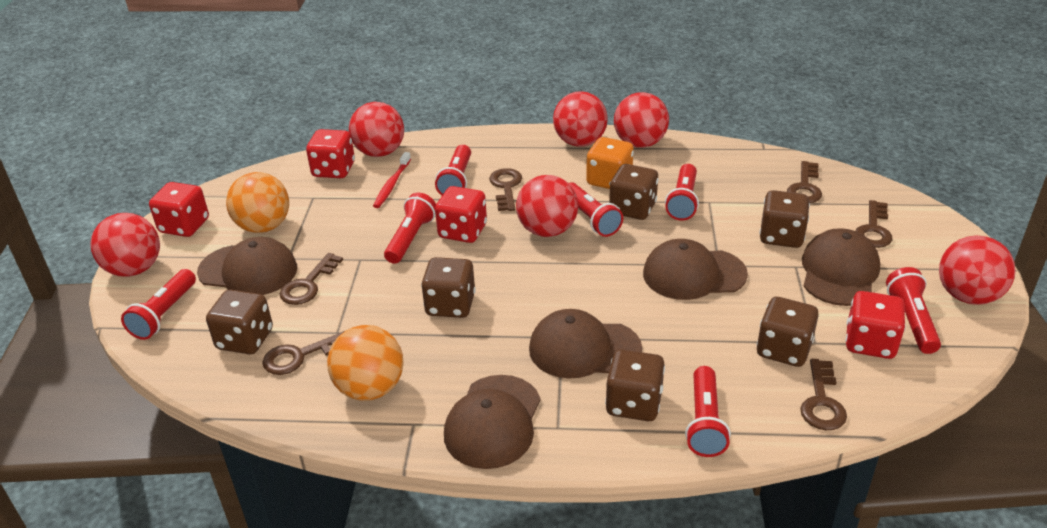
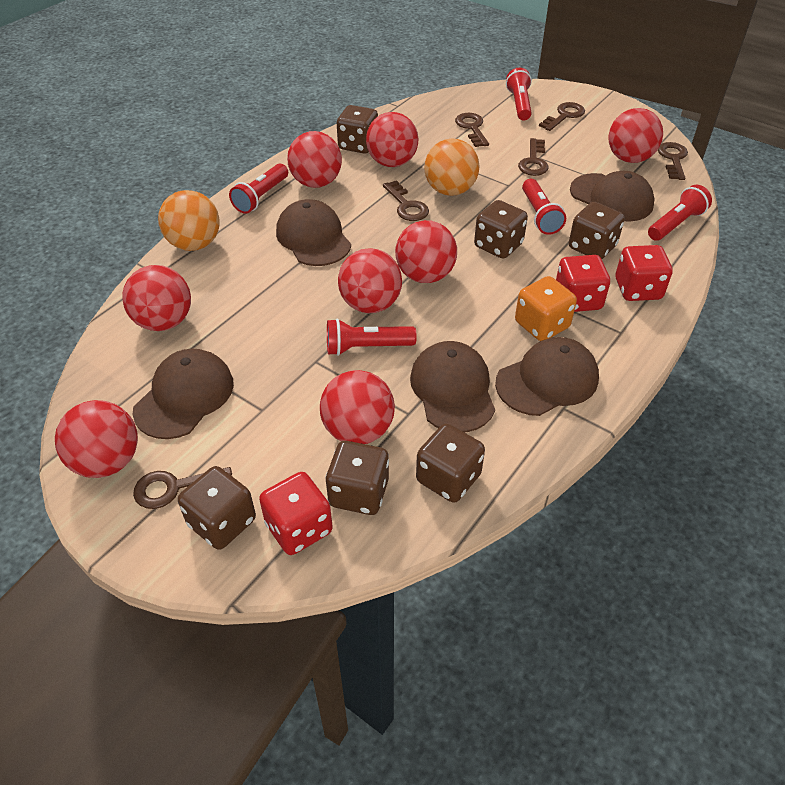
red ball: [90,213,160,277] [349,102,404,157] [516,175,578,237] [553,91,608,147] [614,92,669,148] [939,236,1016,305] = 6 -> [55,400,138,478] [123,265,191,331] [287,131,342,188] [320,370,395,444] [338,248,402,313] [366,112,418,167] [395,220,457,283] [608,108,663,163] = 8
red dice: [149,182,209,237] [306,129,355,178] [435,186,487,243] [846,291,906,359] = 4 -> [259,472,333,555] [556,255,610,312] [615,245,673,301] = 3
red flashlight: [121,269,196,340] [384,192,436,264] [435,145,471,195] [569,182,623,237] [665,164,699,221] [685,366,731,457] [886,267,941,354] = 7 -> [229,164,288,214] [327,319,417,356] [506,67,532,121] [522,179,566,235] [648,185,712,241] = 5
red toothbrush: [373,152,411,208] = 1 -> none = 0

